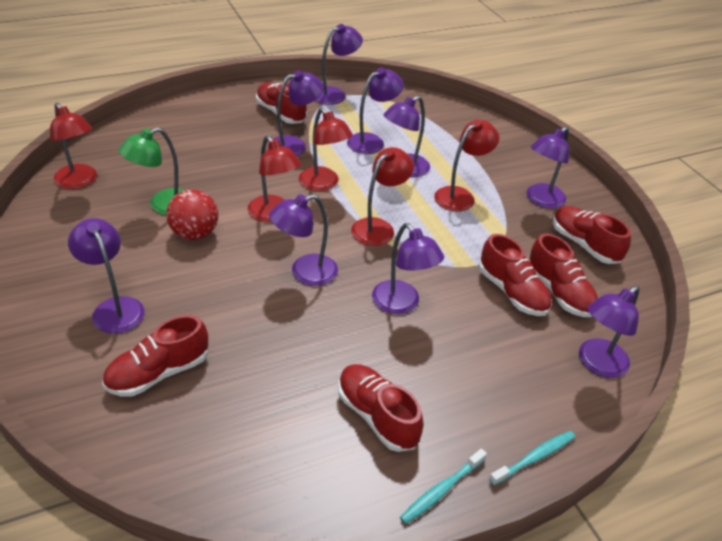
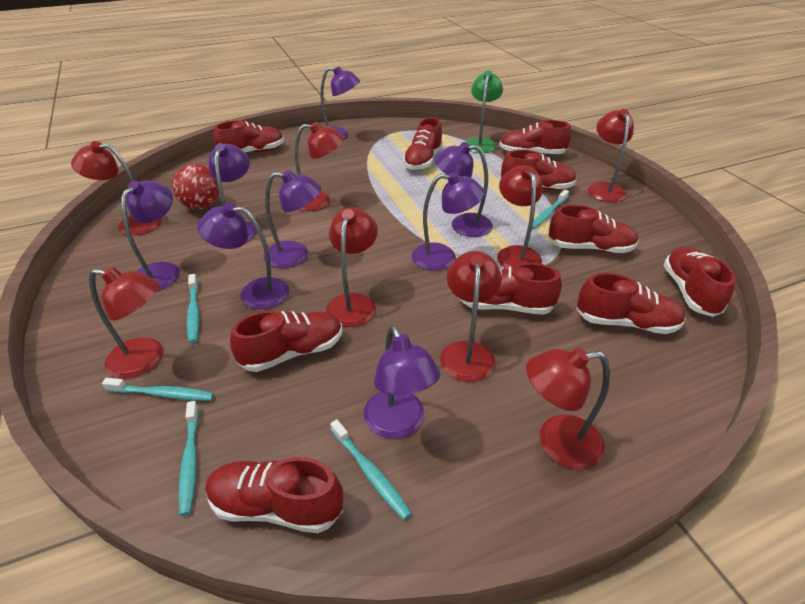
purple lamp: [68,218,145,334] [268,70,324,156] [269,194,338,286] [315,24,363,105] [347,68,404,154] [372,223,444,314] [384,96,430,177] [527,126,569,208] [579,285,639,378] = 9 -> [121,180,180,291] [197,203,289,309] [208,143,257,242] [263,170,321,268] [321,66,360,139] [364,325,440,439] [411,172,485,270] [435,142,493,237] = 8
red lamp: [50,103,97,189] [247,136,301,222] [299,108,353,191] [351,147,414,246] [434,119,499,211] = 5 -> [71,141,162,235] [89,267,163,379] [295,122,344,211] [326,208,378,327] [440,251,502,382] [497,165,543,269] [526,348,610,469] [588,109,634,202] = 8
red shoe: [102,315,208,397] [256,82,307,124] [338,364,424,452] [479,234,552,316] [529,233,598,317] [553,206,631,264] = 6 -> [205,457,343,533] [213,120,284,153] [230,311,342,372] [403,117,443,170] [459,263,562,315] [499,120,572,154] [501,150,577,190] [548,205,639,253] [576,273,686,334] [664,246,736,317] = 10
turquoise toothbrush: [400,449,487,524] [489,431,575,486] = 2 -> [102,378,214,401] [179,401,199,516] [187,274,199,343] [330,419,412,520] [532,190,569,229] = 5

